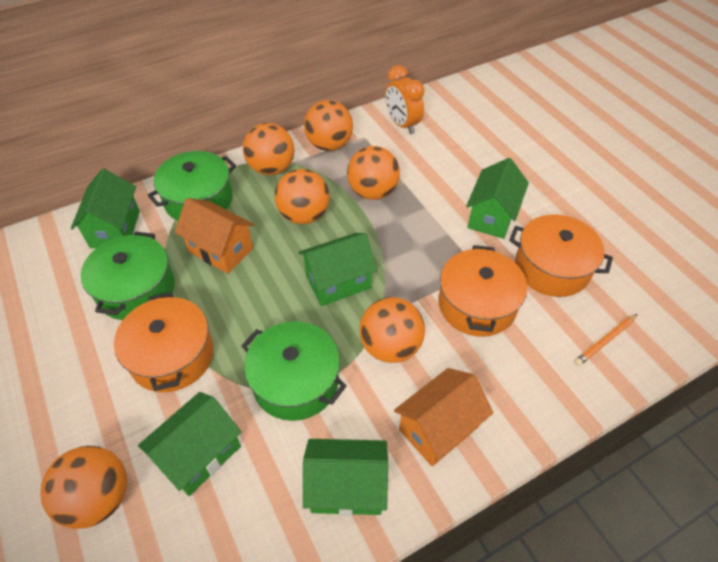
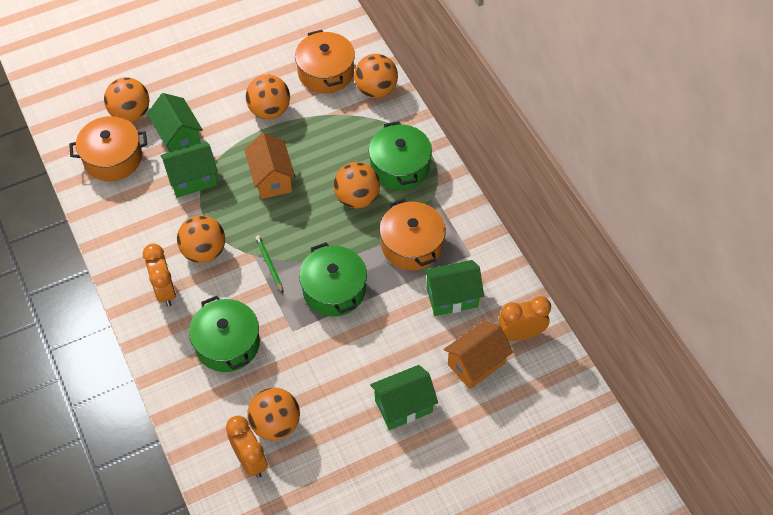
green house: [71,169,140,248] [138,392,242,496] [299,233,377,306] [303,439,388,516] [466,158,529,239] = 5 -> [147,93,203,152] [160,142,218,198] [370,365,438,430] [423,260,484,316] = 4
green pencil: none = 0 -> [255,235,283,293] = 1
orange clock: [385,65,424,134] = 1 -> [143,244,176,307] [226,416,268,478] [498,296,551,341] = 3
orange pencil: [574,314,638,366] = 1 -> none = 0

